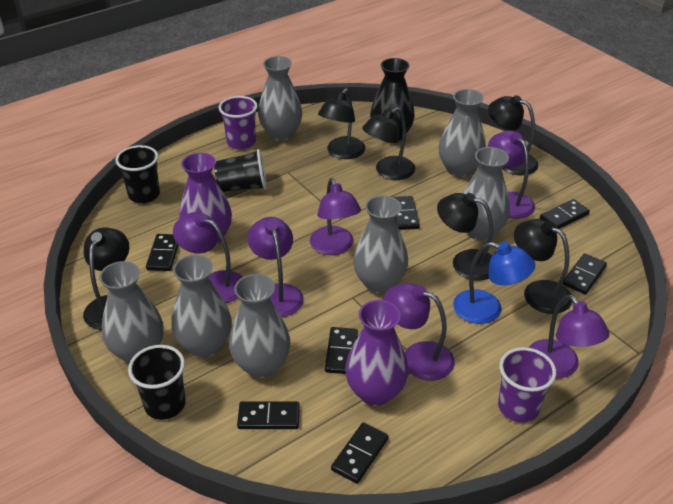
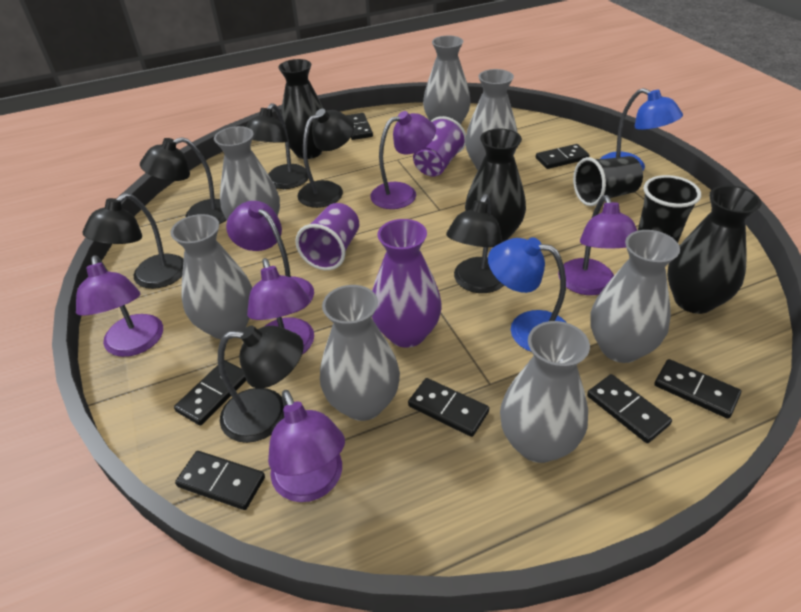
black cup: [115,145,160,203] [128,345,186,420] [214,149,267,192] = 3 -> [573,156,643,206] [638,175,701,242] = 2
black vase: [370,58,415,143] = 1 -> [278,59,324,159] [465,129,526,242] [667,185,762,314] = 3
blue lamp: [453,242,535,324] = 1 -> [488,237,567,351] [600,88,683,170] = 2
purple vase: [180,153,232,246] [345,300,409,406] = 2 -> [372,219,442,348] = 1

